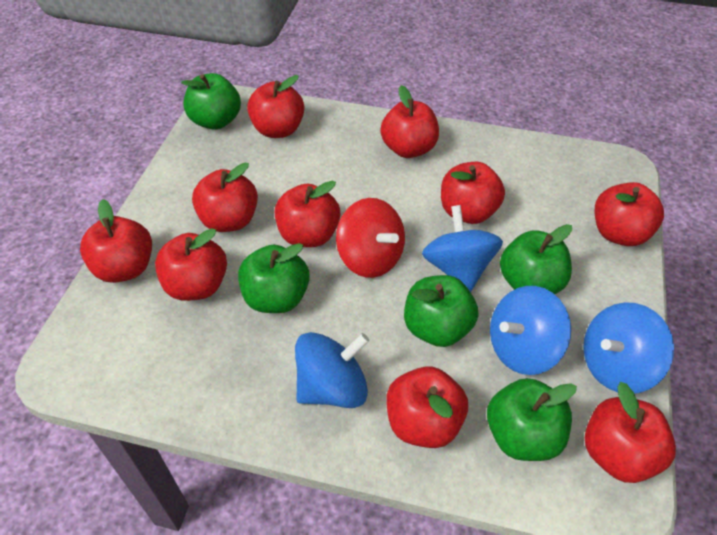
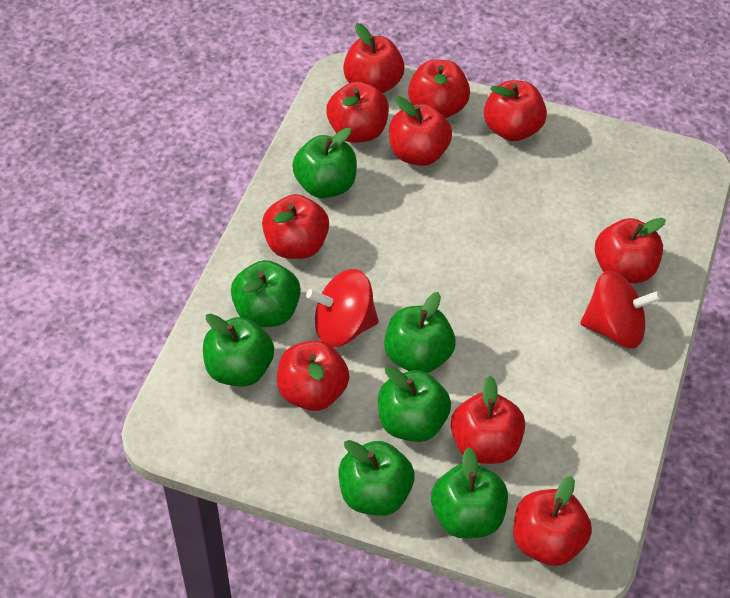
blue spinning top: [295,332,369,408] [422,205,503,292] [490,286,571,375] [583,302,674,394] = 4 -> none = 0
green apple: [181,73,241,130] [238,243,310,313] [404,275,478,347] [487,378,577,461] [500,224,572,294] = 5 -> [203,314,274,387] [231,260,301,327] [292,128,357,198] [339,440,414,516] [378,366,451,442] [384,292,456,373] [431,447,508,538] = 7
red spinning top: [336,198,405,278] = 1 -> [306,269,379,347] [580,271,662,348] = 2

